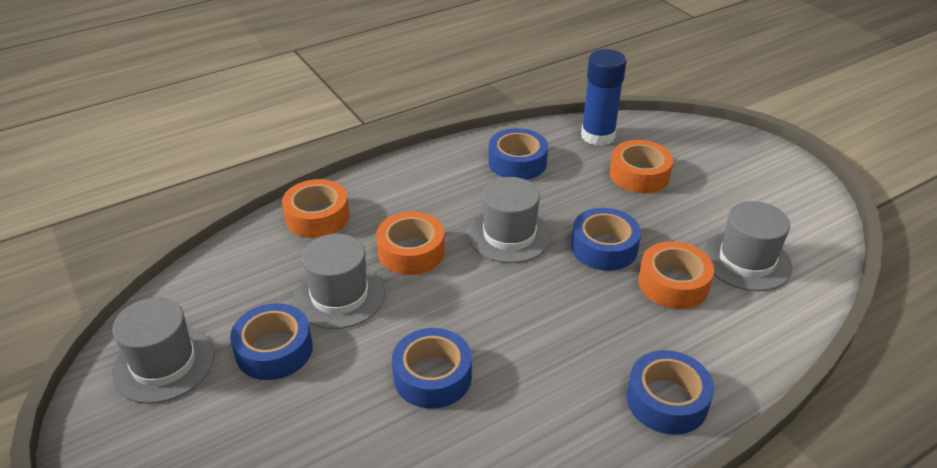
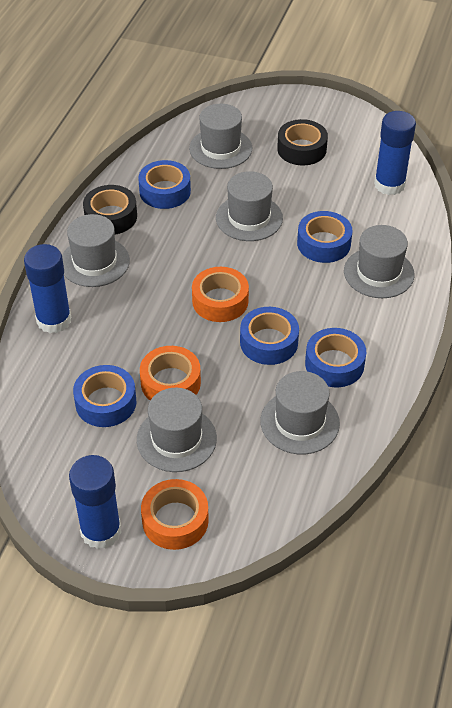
black tape: none = 0 -> [83,185,137,234] [277,119,328,165] = 2
blue glue stick: [581,49,627,146] = 1 -> [24,244,71,333] [69,455,121,549] [374,111,416,195] = 3
grey hat: [111,297,214,404] [293,234,385,329] [468,177,551,263] [703,201,792,291] = 4 -> [62,214,130,287] [137,388,217,472] [189,104,252,169] [216,171,283,241] [260,371,340,454] [344,225,415,298] = 6
orange tape: [282,179,349,238] [376,212,445,275] [610,140,673,193] [638,241,714,309] = 4 -> [140,346,201,401] [141,479,209,550] [192,267,249,322] = 3

